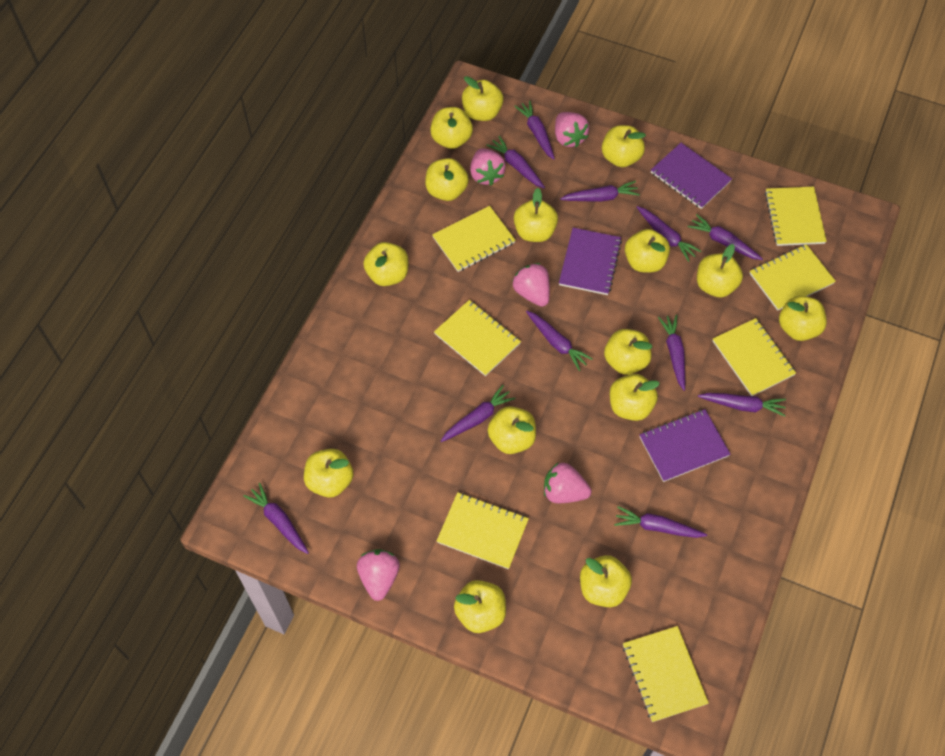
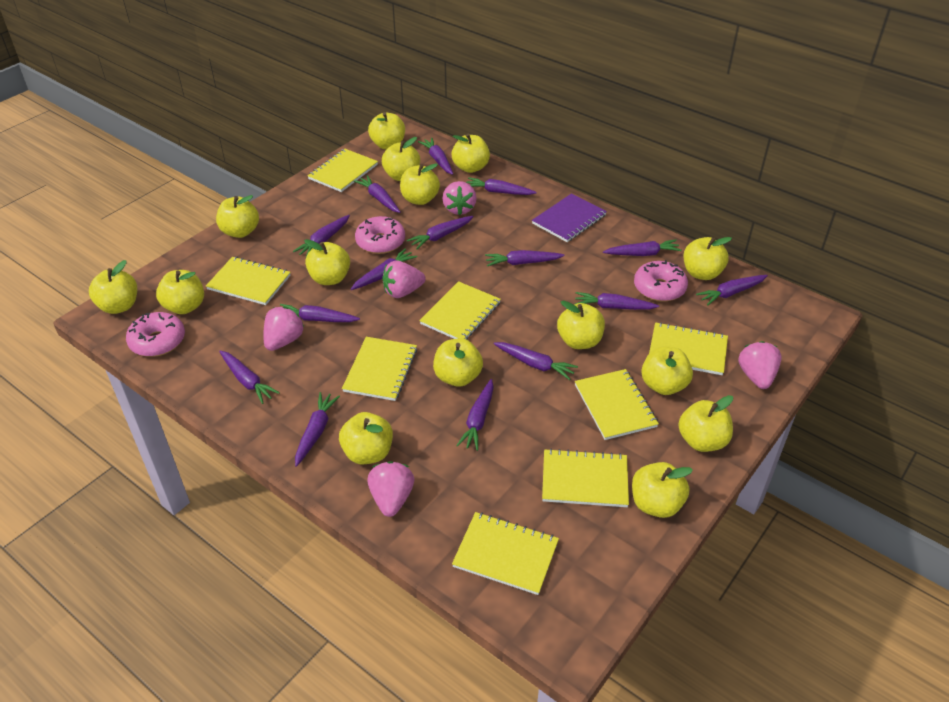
pink donut: none = 0 -> [126,312,185,357] [355,216,405,254] [634,260,688,302] = 3
purple carrot: [244,483,309,554] [441,385,515,442] [486,136,545,189] [514,101,555,160] [526,311,593,371] [560,181,640,202] [614,506,707,538] [637,206,701,262] [658,315,685,391] [688,214,763,260] [698,393,786,417] = 11 -> [219,350,280,404] [280,304,360,322] [293,215,350,257] [295,392,340,467] [351,248,417,290] [354,175,400,213] [407,216,474,249] [418,138,453,175] [456,379,494,451] [466,177,537,195] [485,250,565,266] [493,342,578,380] [575,292,659,310] [603,240,682,256] [696,275,768,306] = 15
purple notebook: [559,228,622,295] [640,409,731,482] [651,143,732,209] = 3 -> [532,193,607,242] = 1
yellow notebook: [432,206,516,272] [434,300,521,376] [437,492,529,569] [623,626,709,722] [713,318,796,396] [749,244,836,311] [765,187,827,246] = 7 -> [206,257,291,305] [307,149,378,192] [342,337,417,401] [419,281,501,340] [452,512,559,595] [542,448,629,507] [575,369,659,440] [649,322,728,375] = 8

